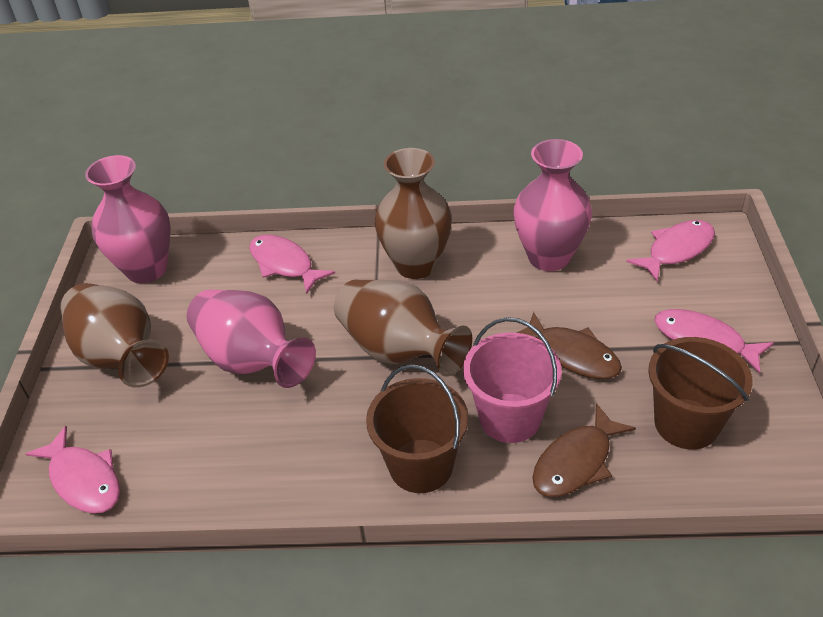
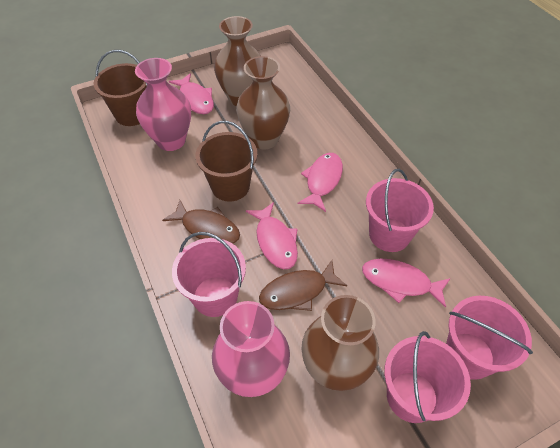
pink bucket: [463,317,562,443] = 1 -> [172,232,246,317] [366,169,434,252] [384,331,471,423] [446,296,533,380] = 4
pink vase: [85,155,171,283] [187,290,316,388] [513,139,592,271] = 3 -> [135,58,191,151] [212,301,290,397] = 2

